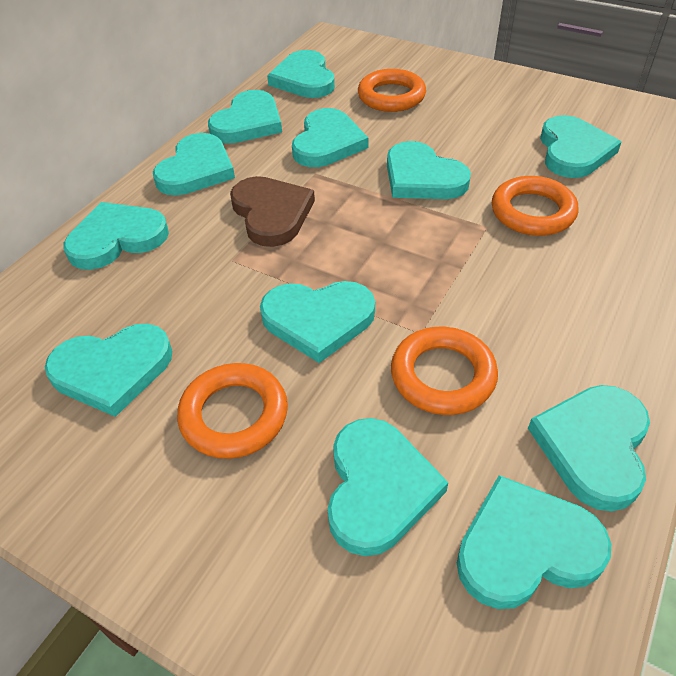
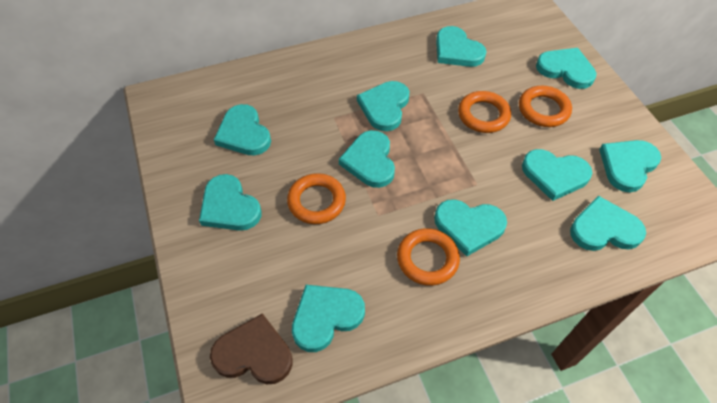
turquoise heart: [45,324,172,417] [64,202,169,270] [153,133,235,196] [208,90,282,144] [260,281,375,363] [267,50,335,98] [292,108,369,167] [327,418,448,556] [387,141,471,199] [457,475,611,609] [528,385,650,512] [540,115,622,178] = 12 -> [199,174,261,231] [214,104,271,156] [292,285,365,352] [339,130,395,188] [357,81,409,131] [434,199,507,256] [436,26,487,67] [522,149,592,201] [536,48,597,89] [570,196,646,251] [599,140,661,193] = 11

